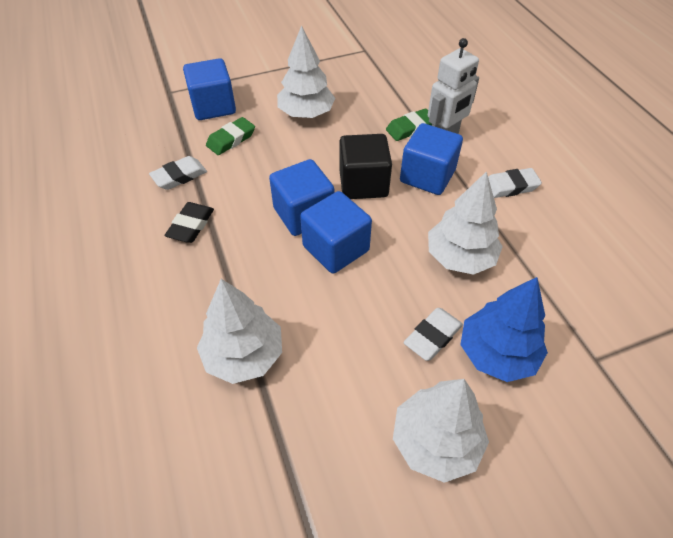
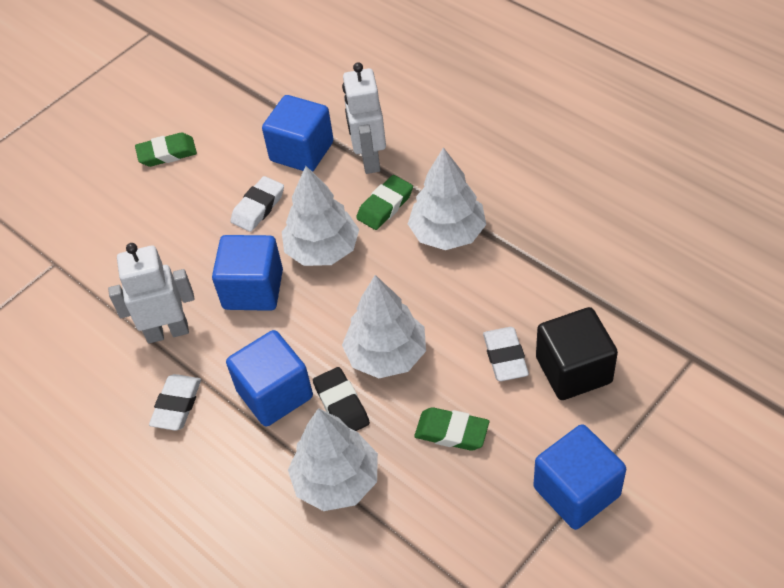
blue tree: [460,277,548,382] = 1 -> none = 0
green eraser: [206,117,255,155] [386,109,432,141] = 2 -> [135,132,197,167] [356,175,413,230] [414,407,489,451] = 3
white robot: [428,38,479,134] = 1 -> [108,243,194,343] [342,62,386,174] = 2

